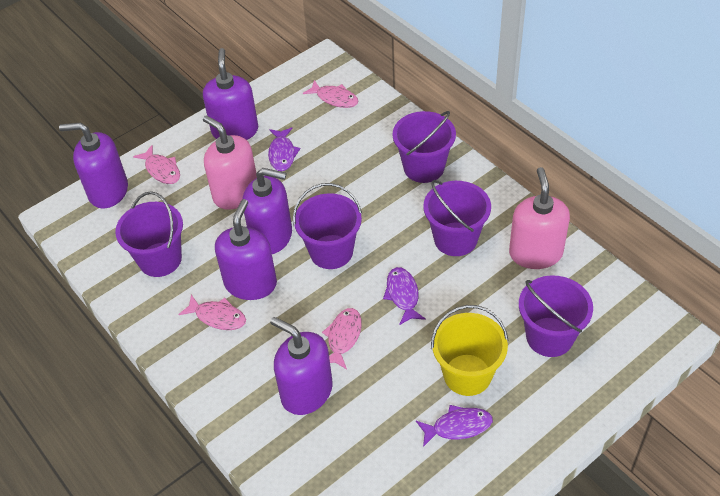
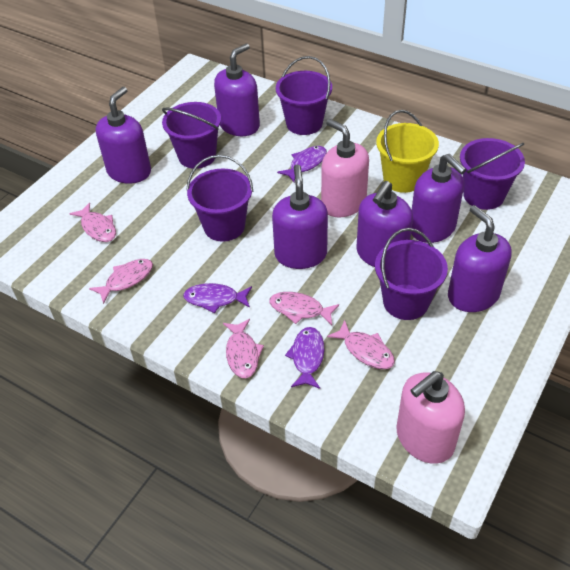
pink fish: [133,145,180,184] [178,295,246,330] [303,80,358,108] [322,308,362,369] = 4 -> [69,203,116,242] [89,259,153,304] [223,319,264,378] [269,292,339,325] [327,320,395,369] = 5
purple soap dispenser: [59,123,128,209] [203,48,258,140] [215,199,277,300] [242,168,292,254] [270,317,333,415] = 5 -> [96,87,151,184] [214,43,260,136] [272,164,328,269] [356,181,413,267] [411,154,466,243] [448,205,512,312] = 6

